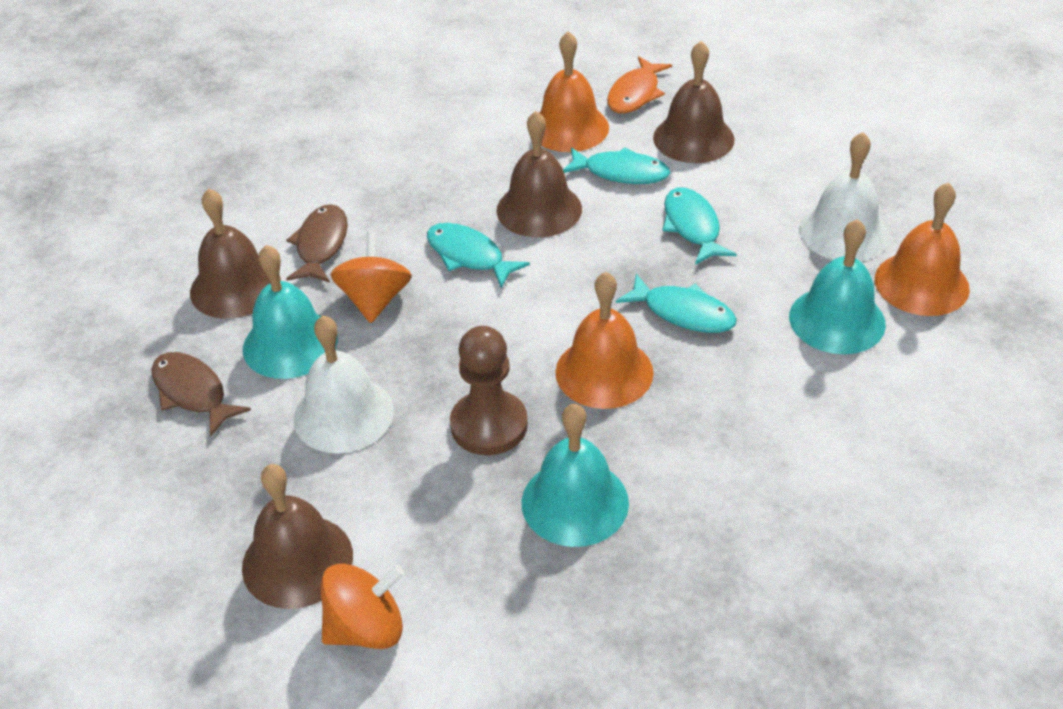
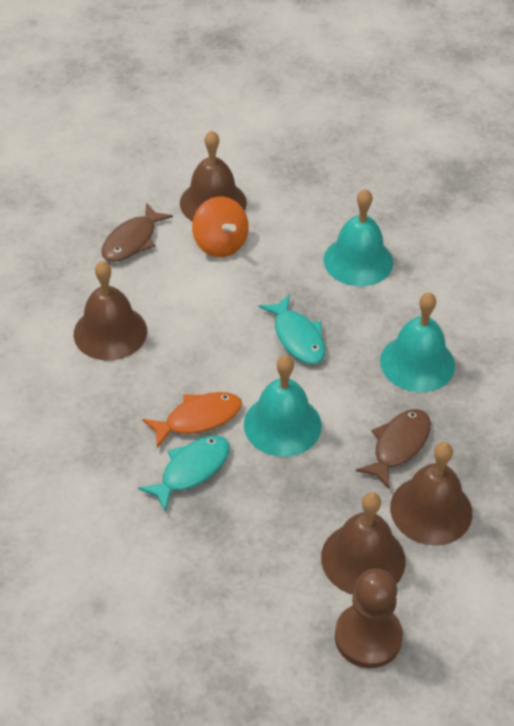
orange bell: [539,31,609,152] [555,272,654,409] [875,182,970,316] = 3 -> none = 0
orange spinning top: [320,563,404,649] [330,231,412,323] = 2 -> [192,197,248,257] = 1
turquoise fish: [427,223,530,288] [563,147,670,184] [616,274,737,333] [662,188,737,265] = 4 -> [138,436,230,512] [259,294,325,364] = 2
white bell: [294,315,394,454] [799,132,889,261] = 2 -> none = 0

